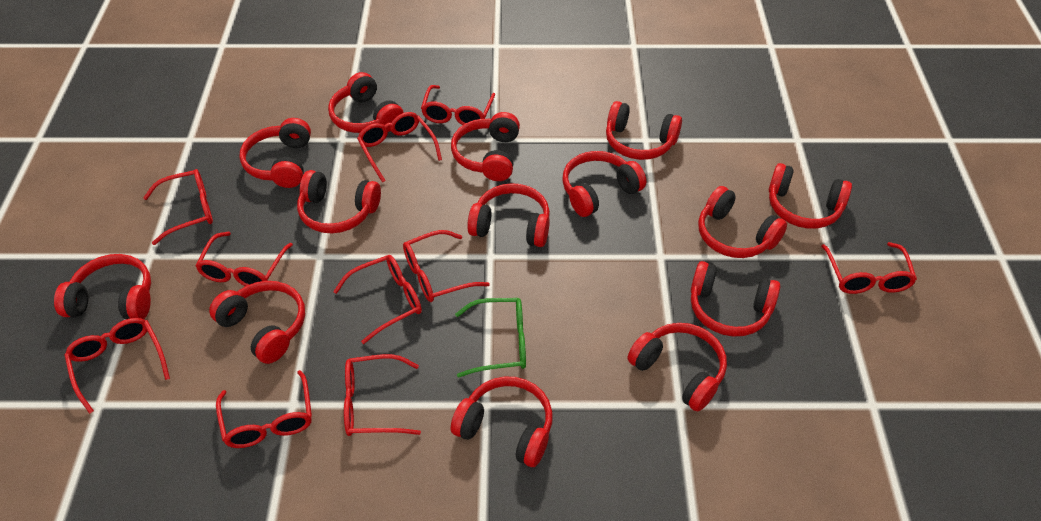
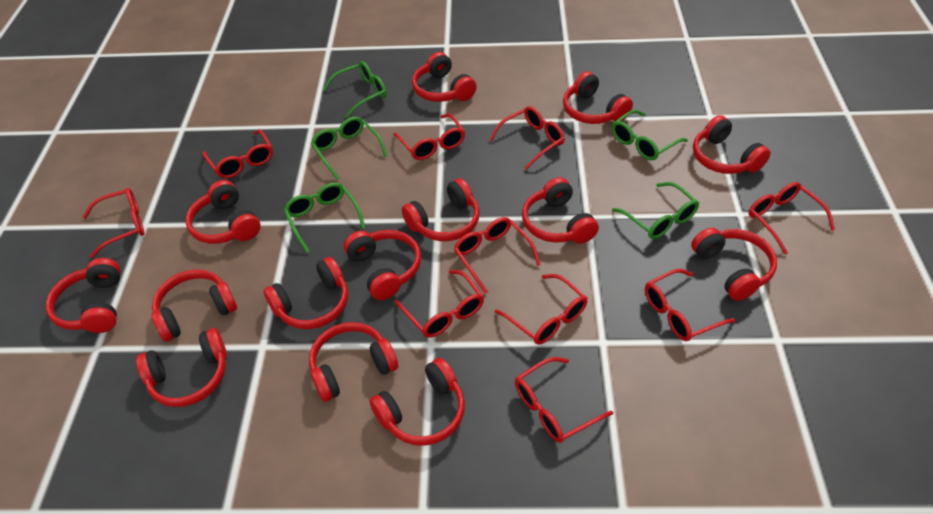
green glasses: [455,298,526,378] = 1 -> [284,183,365,253] [311,117,388,180] [323,61,387,118] [612,110,688,161] [612,182,699,239] = 5

